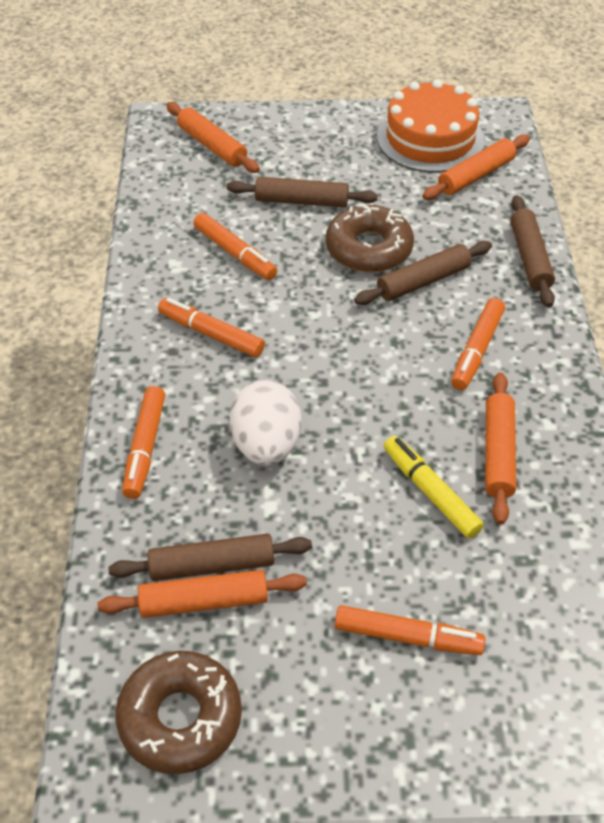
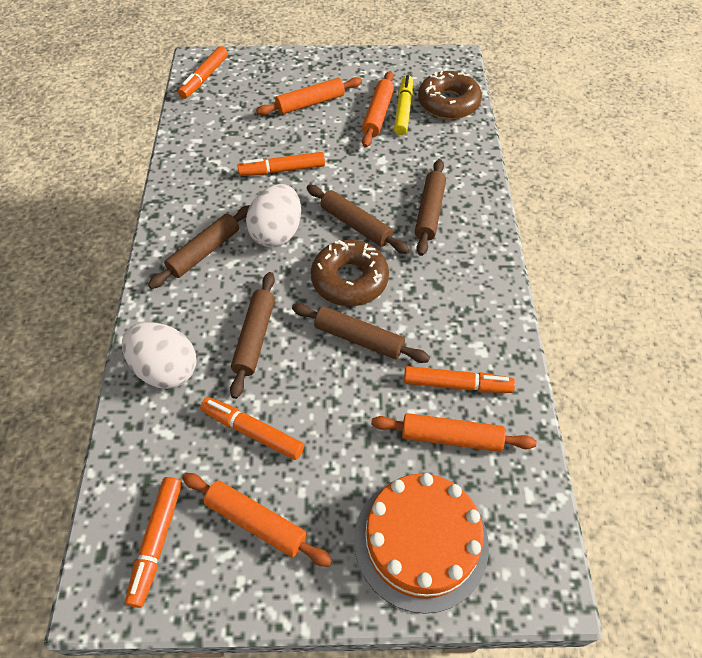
brown rolling pin: [108,534,312,581] [227,177,378,208] [354,241,492,305] [510,195,555,307] = 4 -> [148,205,250,289] [230,272,275,399] [292,303,430,363] [307,185,410,254] [415,159,446,256] = 5
white egg: [230,380,301,466] = 1 -> [122,322,196,389] [246,184,301,247] = 2

